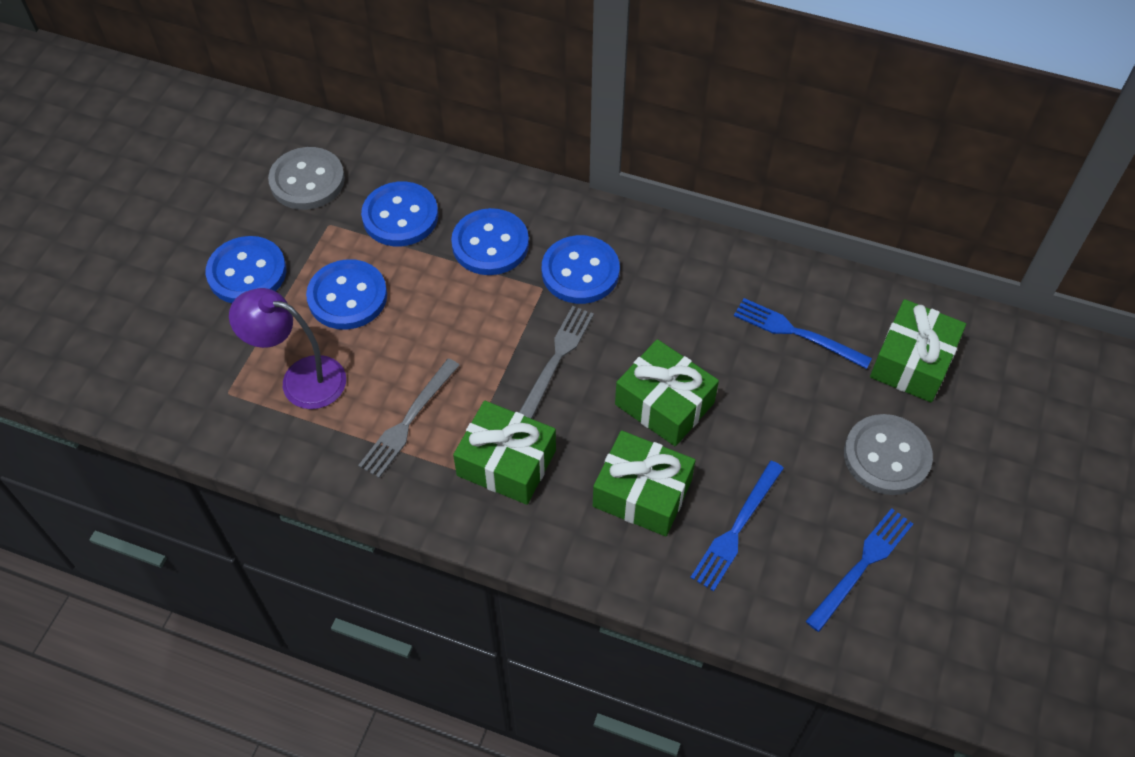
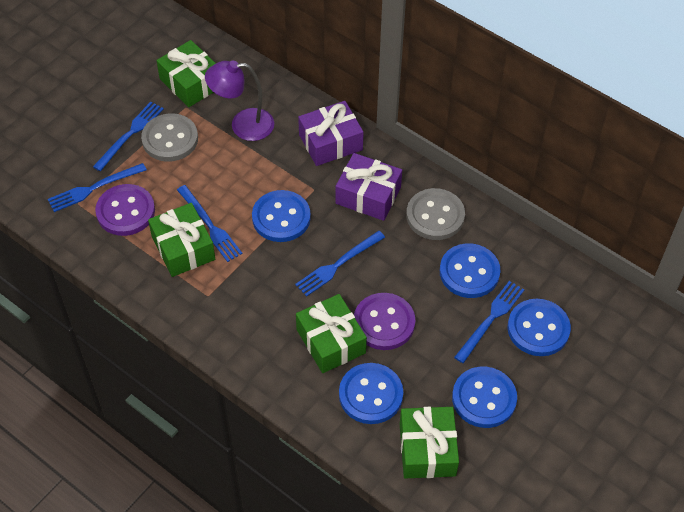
blue fork: [690,461,784,591] [734,298,872,369] [805,508,913,632] = 3 -> [48,163,147,212] [93,102,164,171] [177,185,242,262] [295,231,385,297] [454,281,524,363] = 5
grey fork: [358,358,460,478] [519,306,594,419] = 2 -> none = 0
purple button: none = 0 -> [95,184,155,236] [354,293,415,350] = 2
purple gift: none = 0 -> [298,101,364,166] [336,153,402,221] = 2

